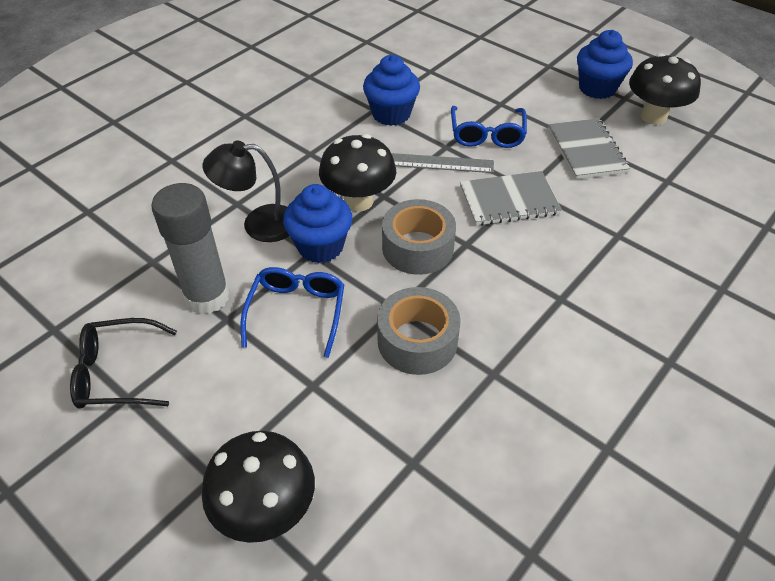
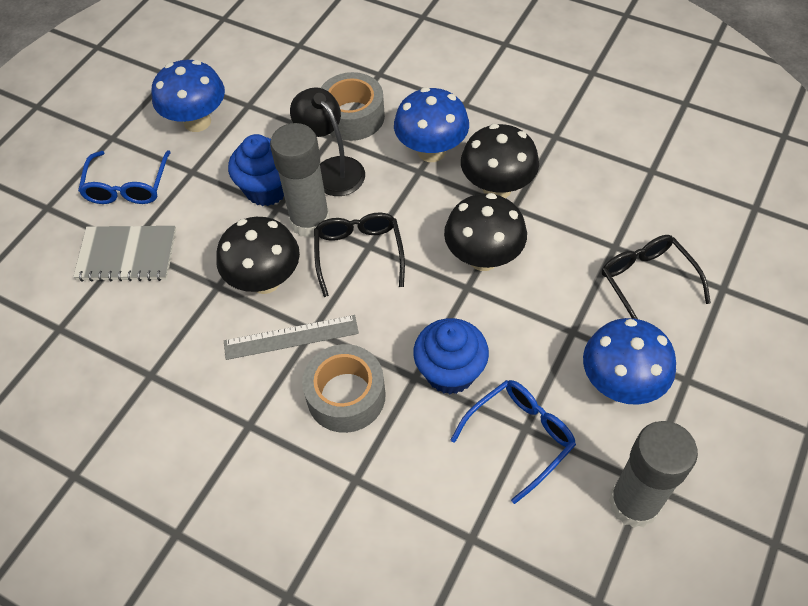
black glasses: [70,318,177,408] = 1 -> [314,213,405,297] [602,235,711,319] = 2
blue cupcake: [283,184,353,263] [363,55,420,126] [577,30,633,99] = 3 -> [228,134,284,206] [413,318,489,394] = 2
blue mushroom: none = 0 -> [151,60,225,132] [394,87,469,162] [583,318,676,405] = 3
grey glue stick: [151,183,230,314] = 1 -> [270,123,330,238] [609,421,698,528] = 2
grey notebook: [460,171,562,226] [548,118,630,179] = 2 -> [73,226,176,282] = 1

